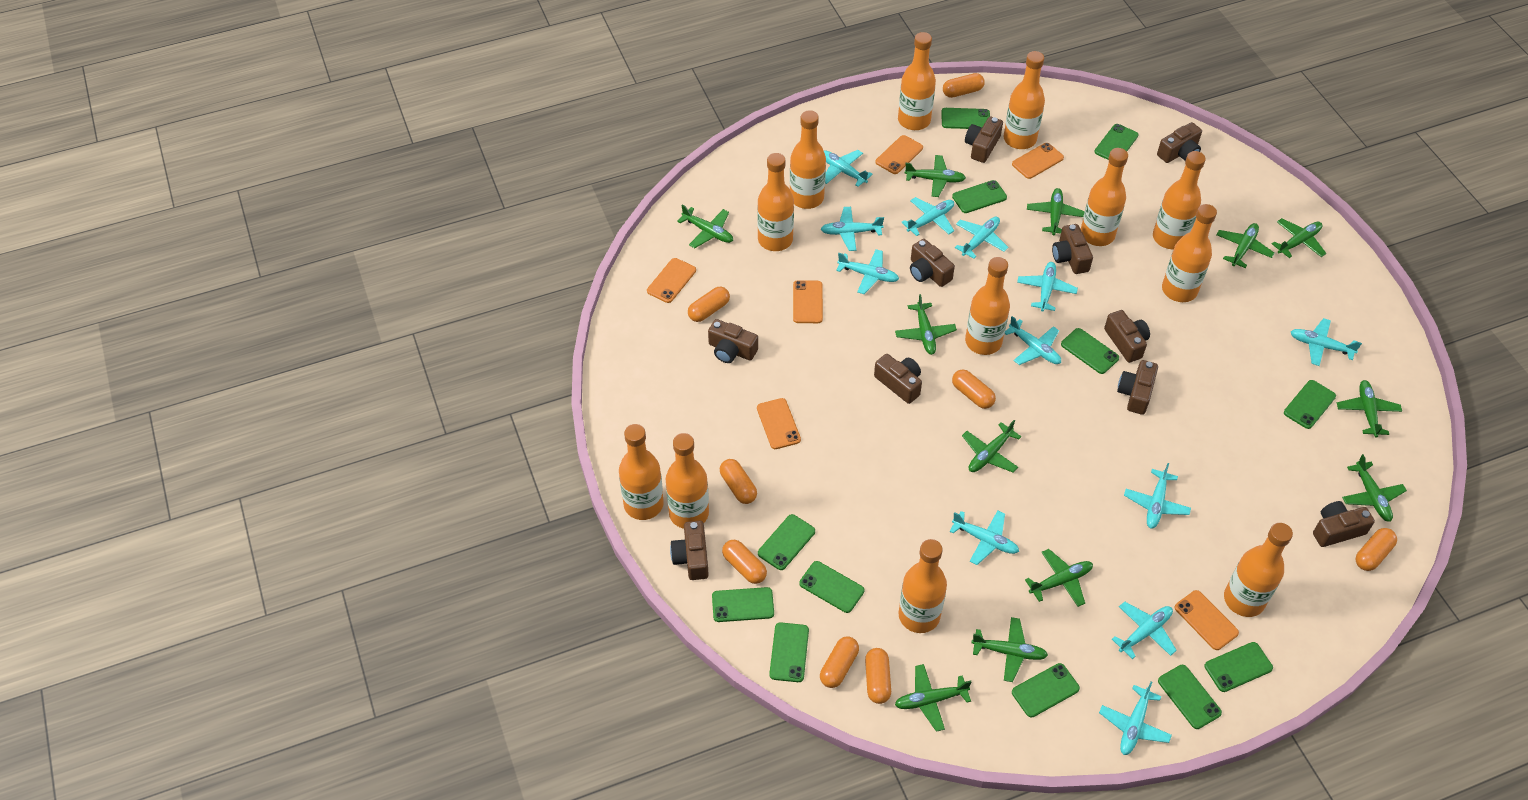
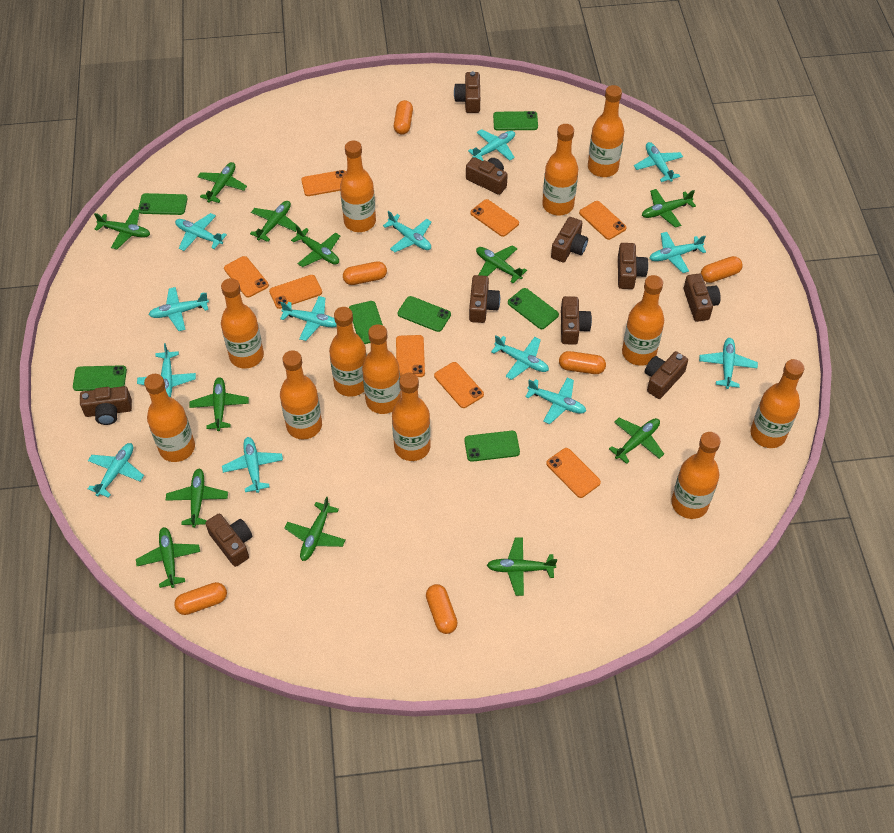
green phone: [712,587,774,622] [758,514,815,570] [769,622,809,682] [799,561,864,613] [941,108,990,129] [952,180,1007,213] [1012,663,1080,718] [1061,328,1119,374] [1094,124,1138,160] [1158,665,1222,729] [1204,642,1273,692] [1284,380,1336,429] = 12 -> [73,365,127,391] [138,193,188,215] [349,301,383,344] [398,296,451,332] [464,431,520,462] [493,111,538,131] [508,288,559,329] = 7
orange capsule: [688,287,730,322] [720,459,757,504] [722,540,767,584] [820,636,859,688] [865,648,891,704] [943,73,985,98] [952,369,996,409] [1356,528,1397,571] = 8 -> [174,582,227,615] [343,261,387,285] [394,100,413,135] [426,584,458,634] [559,351,606,374] [701,256,743,283] = 6
orange phone: [647,258,696,303] [757,398,801,449] [793,280,823,323] [875,135,923,174] [1012,143,1064,179] [1174,590,1239,650] = 6 -> [224,256,269,297] [269,275,322,309] [301,170,346,196] [396,335,425,377] [434,362,484,408] [470,199,519,237] [546,448,601,498] [579,201,627,240] = 8
turquoise plane: [821,207,884,251] [824,150,873,187] [836,249,899,294] [901,197,954,236] [949,510,1019,565] [955,217,1008,259] [1004,316,1061,365] [1017,262,1078,312] [1099,682,1172,755] [1112,602,1177,659] [1124,463,1191,529] [1291,318,1362,366] = 12 -> [88,443,144,498] [137,343,196,397] [149,287,209,331] [175,213,227,251] [222,437,283,493] [280,296,337,341] [383,211,432,252] [468,129,515,161] [491,335,549,380] [525,378,586,424] [634,142,683,182] [649,232,706,273] [699,338,758,389] = 13

